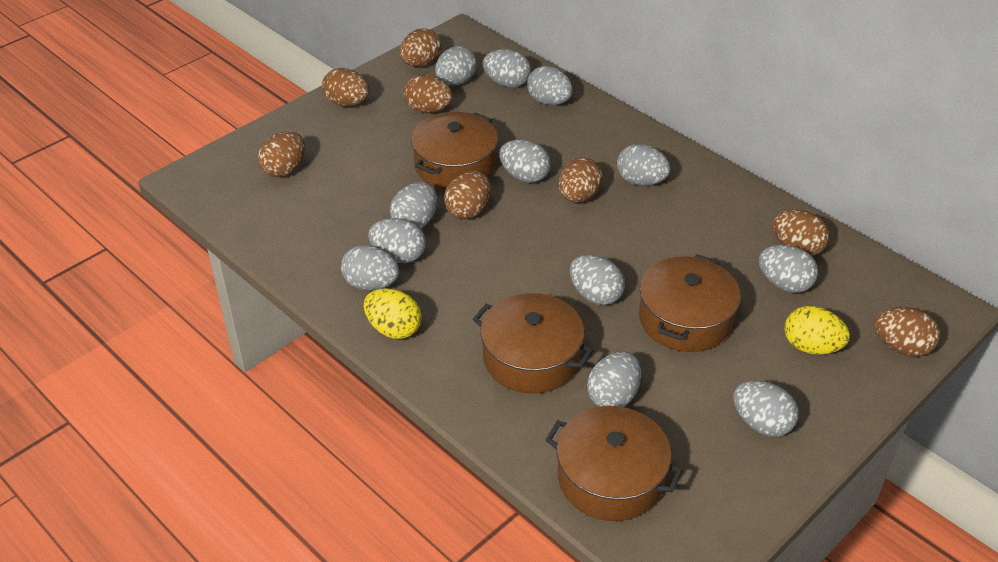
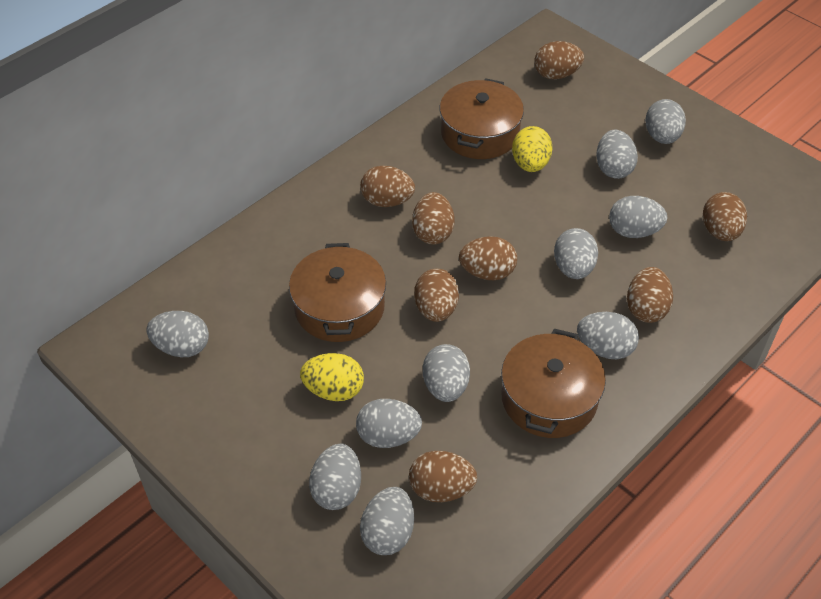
brown pot: [411,112,498,189] [473,293,593,393] [546,406,683,521] [639,254,741,352] = 4 -> [289,243,386,342] [440,78,524,159] [501,329,606,438] = 3
grey egg: [341,245,399,290] [368,218,426,263] [390,182,437,228] [435,46,477,85] [482,49,531,88] [499,139,551,183] [527,66,573,105] [570,255,625,305] [587,352,641,407] [617,144,671,186] [733,381,799,437] [759,245,818,293] = 12 -> [146,311,209,357] [309,444,361,510] [356,399,422,448] [360,487,414,555] [423,344,470,402] [554,228,598,279] [577,312,639,359] [596,130,638,179] [609,196,668,238] [645,99,686,144] = 10

